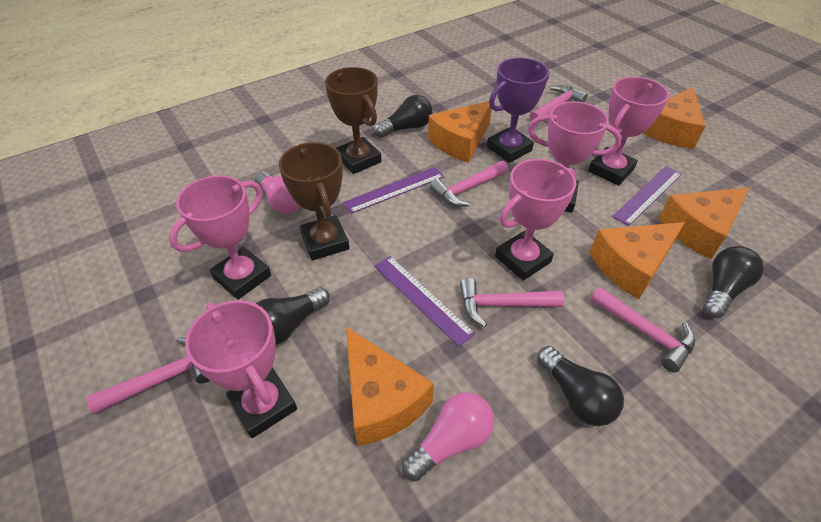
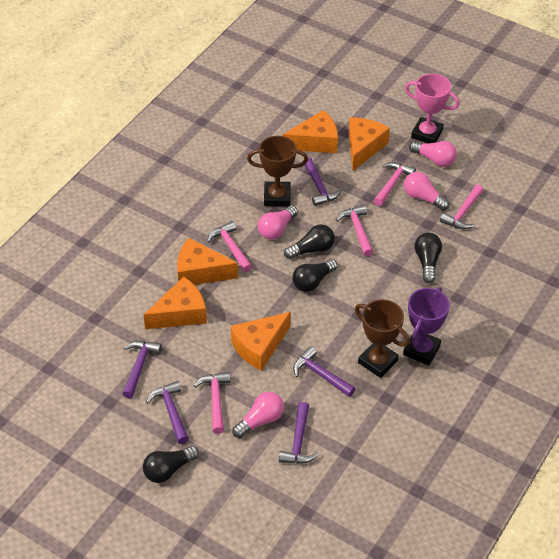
pink light bulb: [255,171,301,214] [402,392,494,481] = 2 -> [232,392,284,438] [258,205,298,240] [404,172,449,211] [409,141,457,167] = 4
pink trophy: [169,175,271,300] [185,300,297,438] [495,159,576,281] [528,101,622,213] [588,77,669,186] = 5 -> [405,74,460,143] = 1
purple hammer: none = 0 -> [122,341,162,398] [146,381,189,444] [279,402,318,464] [293,346,355,397] [305,158,342,206] = 5
purple ruler: [343,167,445,214] [375,256,476,346] [612,166,682,226] = 3 -> none = 0

